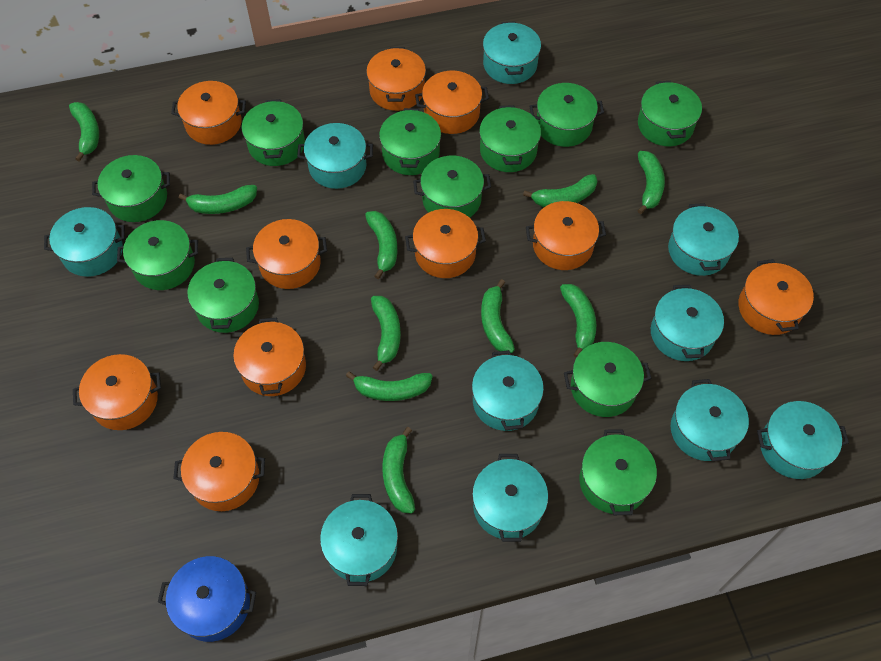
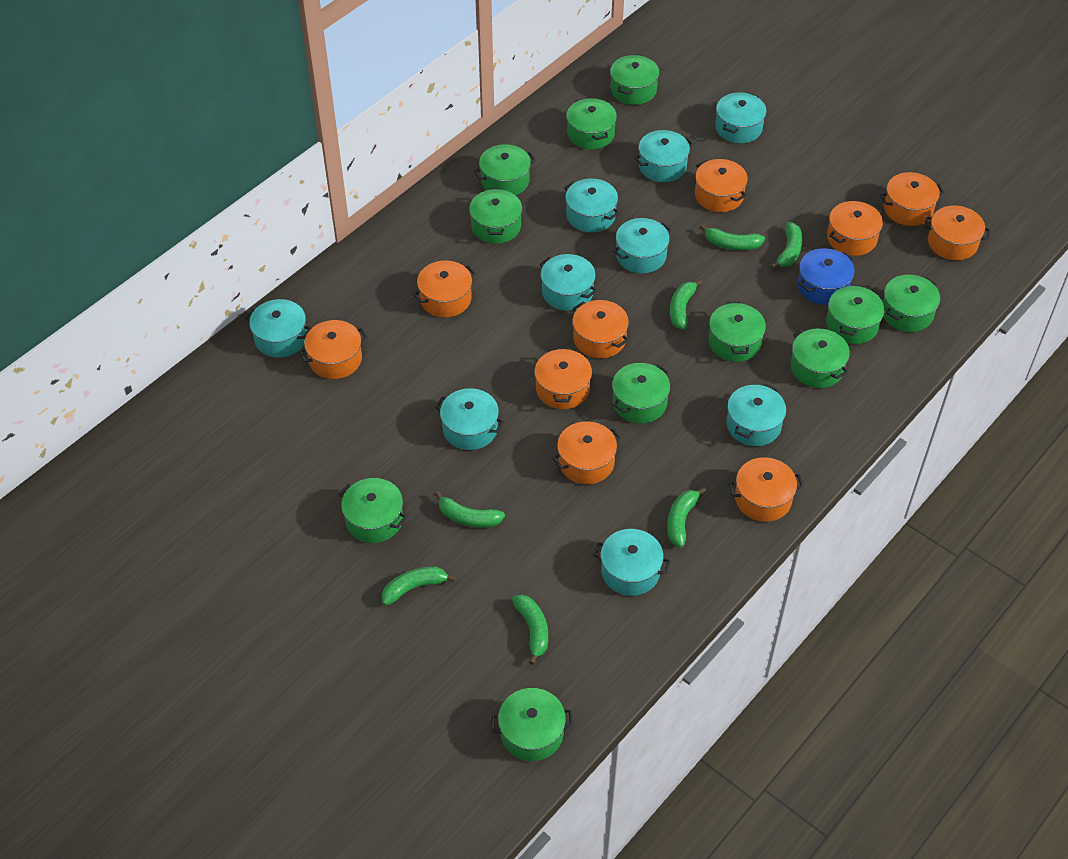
green banana: [69,102,99,162] [179,185,257,214] [346,371,433,401] [365,211,397,279] [371,296,401,371] [382,427,415,513] [481,279,515,353] [523,174,597,207] [560,284,596,357] [637,151,665,214] = 10 -> [382,566,456,605] [435,491,505,528] [512,595,548,665] [667,487,706,547] [670,279,703,330] [700,224,765,250] [771,222,803,269] = 7
turquoise pot: [44,207,125,277] [297,123,373,189] [320,494,398,586] [472,350,544,431] [472,454,548,542] [483,21,541,84] [651,285,724,361] [668,203,739,276] [671,379,749,461] [757,401,849,479] = 10 -> [245,299,312,358] [435,388,504,450] [540,254,597,311] [564,178,619,233] [593,529,671,596] [613,218,672,273] [634,130,693,182] [715,93,767,143] [726,384,786,446] = 9

